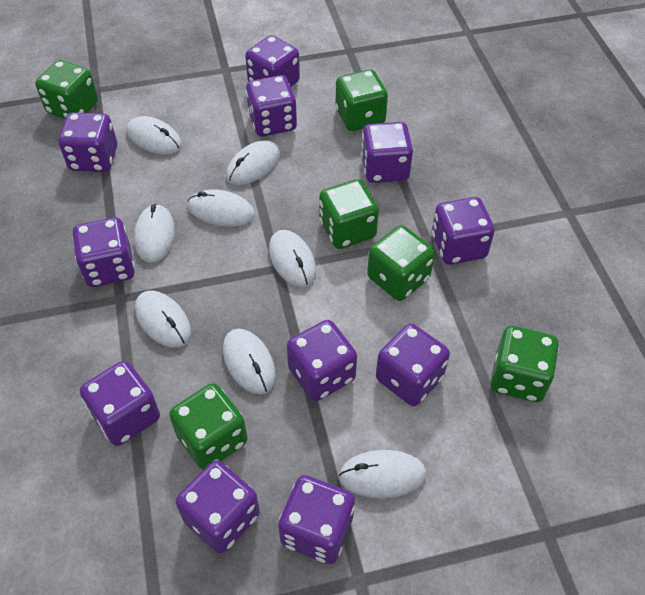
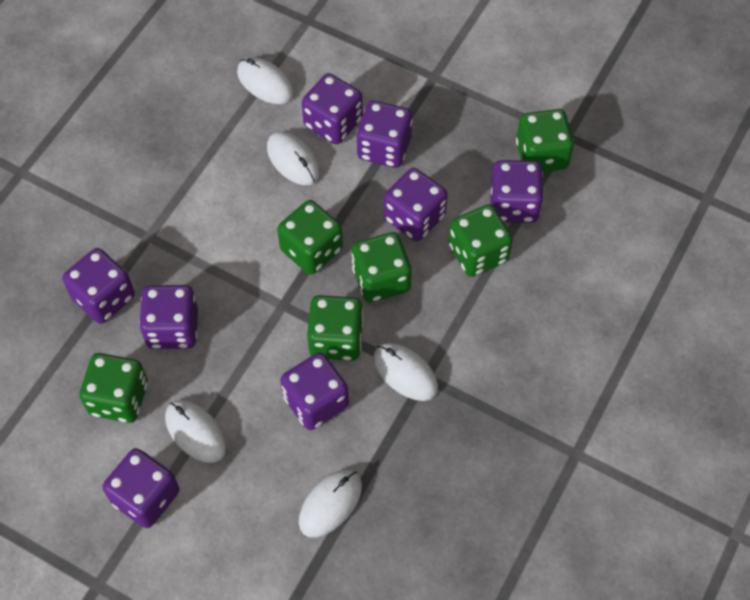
purple dice: [58,112,117,172] [73,217,135,287] [80,361,160,446] [176,460,260,554] [245,35,300,87] [246,75,297,137] [278,475,355,564] [287,320,357,401] [361,122,413,183] [376,323,450,406] [432,197,495,265] = 11 -> [62,248,135,324] [102,448,179,528] [139,285,198,349] [280,353,349,430] [302,73,363,144] [356,101,413,168] [384,168,448,242] [490,160,544,223] = 8
white mouse: [127,116,182,155] [134,204,175,263] [135,291,191,348] [188,190,255,227] [223,329,276,394] [226,140,280,185] [269,230,316,287] [339,450,427,498] = 8 -> [165,400,226,463] [237,57,294,104] [267,132,320,185] [299,470,362,537] [373,343,438,401] = 5

